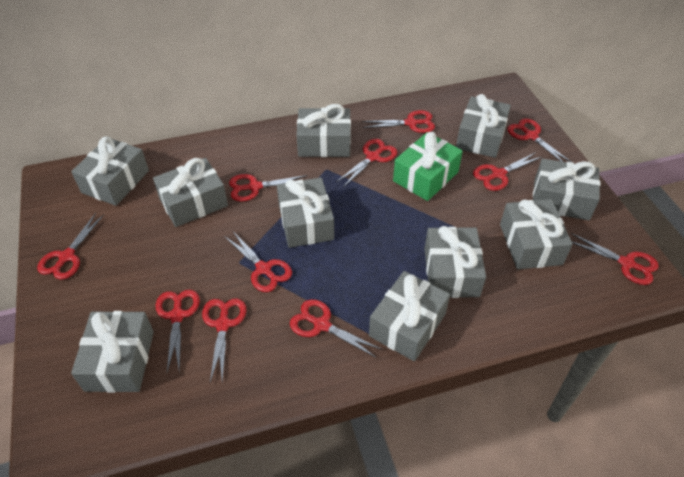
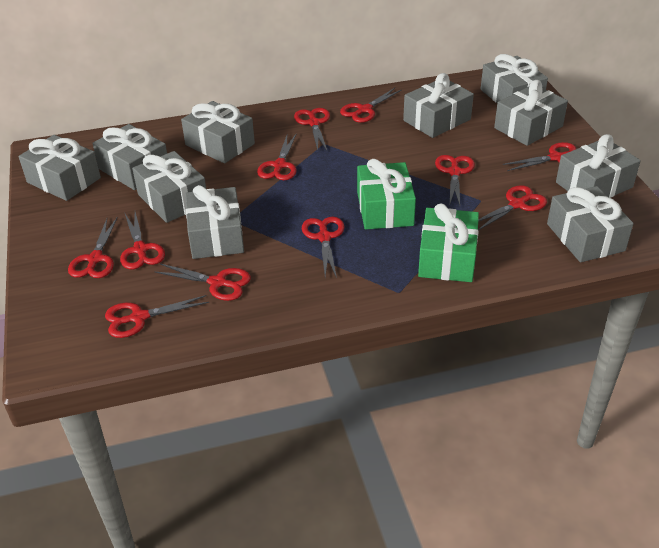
green gift: [393,132,463,201] = 1 -> [357,159,416,229] [418,204,479,282] = 2

